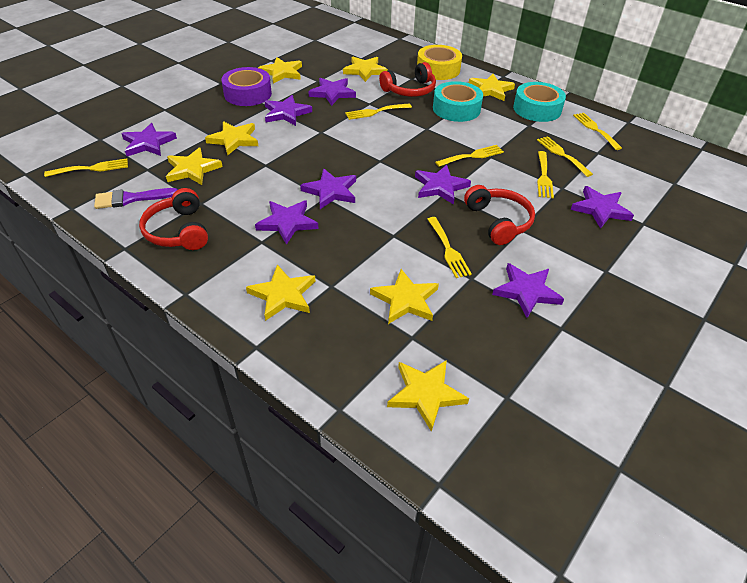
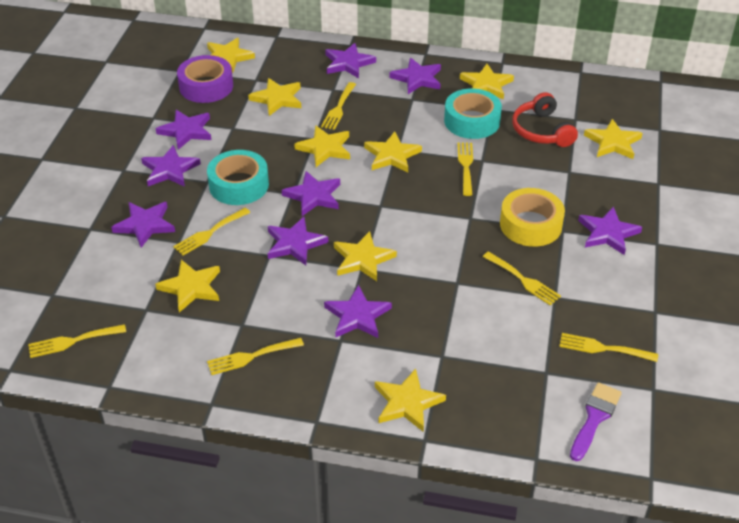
purple star: [121,123,177,156] [255,200,318,245] [264,95,312,126] [300,169,356,209] [308,78,356,106] [415,165,471,205] [492,263,564,318] [571,186,634,229] = 8 -> [111,202,175,248] [141,145,201,187] [155,110,211,150] [268,217,328,265] [282,171,340,216] [324,285,392,338] [325,43,376,78] [390,58,441,94] [578,206,642,255] = 9
red headphones: [139,188,208,250] [379,62,436,97] [464,185,535,245] = 3 -> [512,92,578,147] = 1
yellow star: [166,147,223,185] [205,121,258,155] [246,264,315,321] [258,57,302,83] [343,57,388,82] [370,269,439,324] [387,360,469,432] [469,74,515,101] = 8 -> [155,260,220,313] [207,38,255,73] [248,78,301,116] [294,125,350,167] [334,231,397,281] [364,132,422,173] [375,369,446,432] [460,64,514,100] [584,119,643,159] = 9

